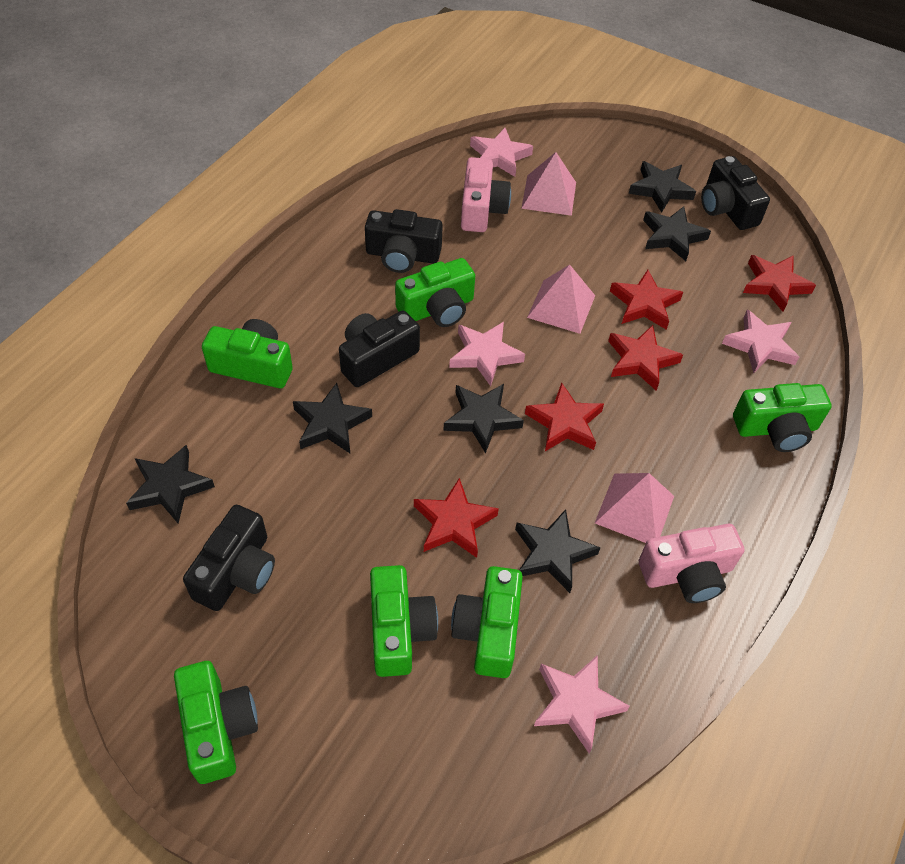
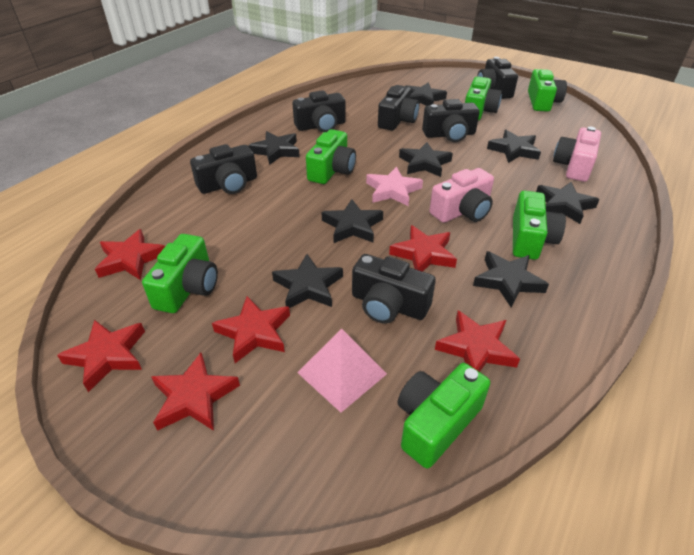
black camera: [183,505,275,611] [339,311,420,387] [365,209,443,273] [701,156,770,230] = 4 -> [190,144,257,194] [292,90,346,132] [352,254,436,324] [378,85,419,131] [422,99,480,142] [477,57,518,99] = 6
black star: [126,445,215,524] [293,383,372,453] [443,384,524,453] [515,509,601,593] [629,161,696,213] [643,206,711,261] = 6 -> [248,131,300,165] [272,254,343,308] [322,199,383,243] [399,142,453,177] [406,82,447,106] [473,251,549,308] [487,130,541,163] [536,182,600,224] = 8
pink pyramid: [521,152,576,216] [527,265,595,334] [595,473,674,543] = 3 -> [297,328,387,413] = 1
pink star: [449,322,525,386] [470,128,533,177] [534,655,630,753] [722,309,799,374] = 4 -> [366,167,423,206] = 1
red star: [414,478,499,558] [525,382,604,451] [608,325,683,391] [610,270,683,330] [743,255,816,312] = 5 -> [57,320,145,392] [95,229,165,280] [151,353,240,431] [212,296,290,363] [389,225,457,272] [435,311,520,372] = 6

